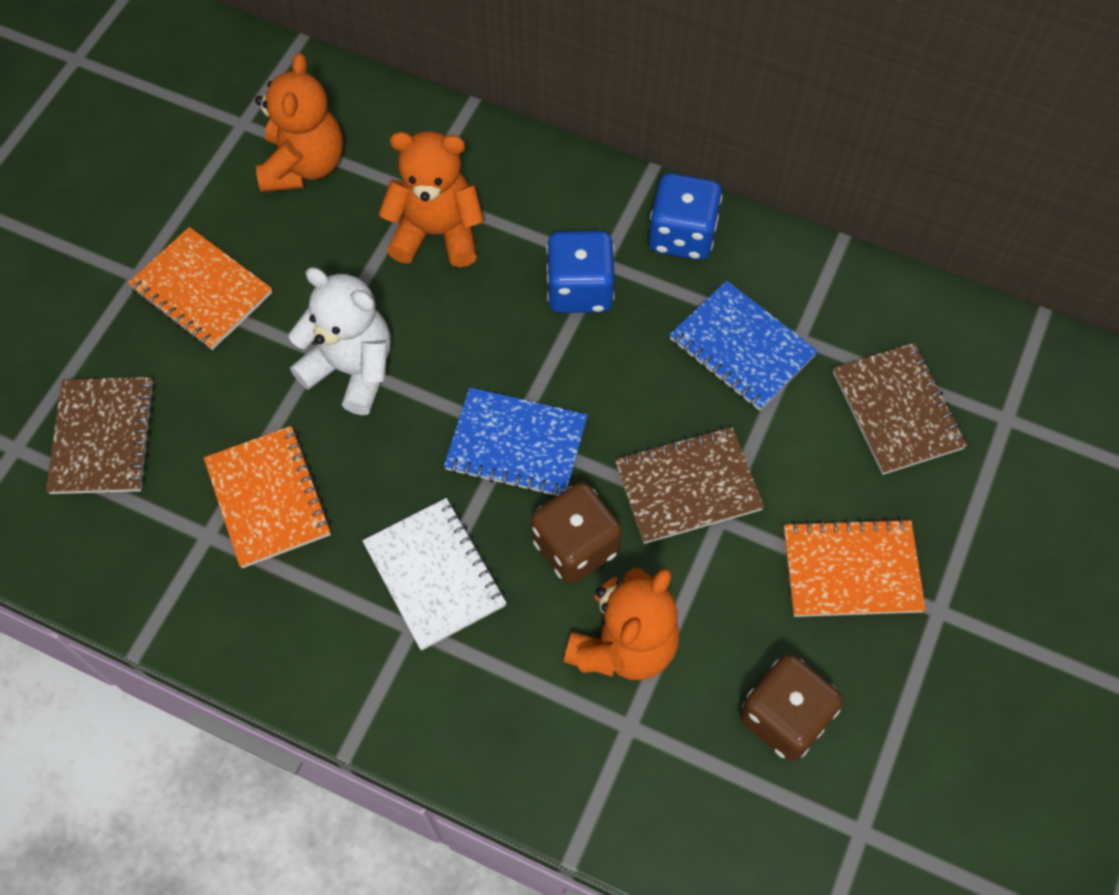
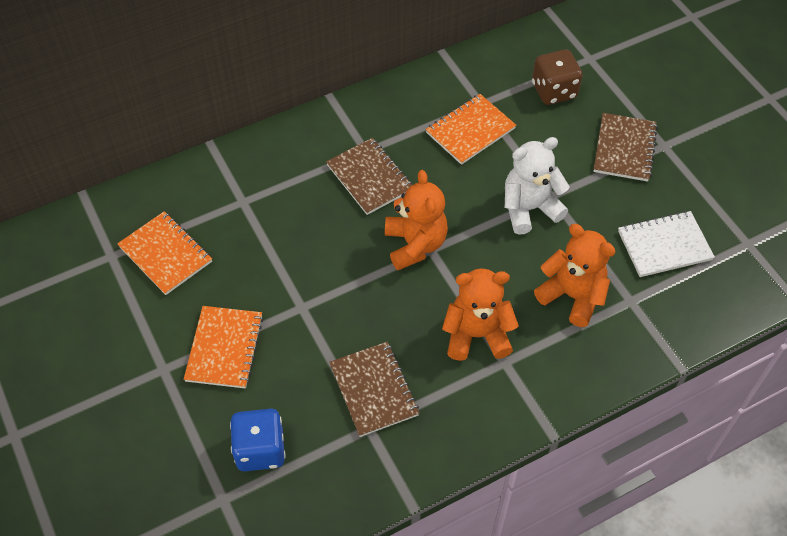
blue dice: [546,231,615,313] [649,173,723,260] = 2 -> [230,409,286,471] = 1
blue notebook: [444,387,588,498] [670,280,818,411] = 2 -> none = 0
brown dice: [531,482,622,584] [740,654,843,761] = 2 -> [532,49,583,105] = 1

